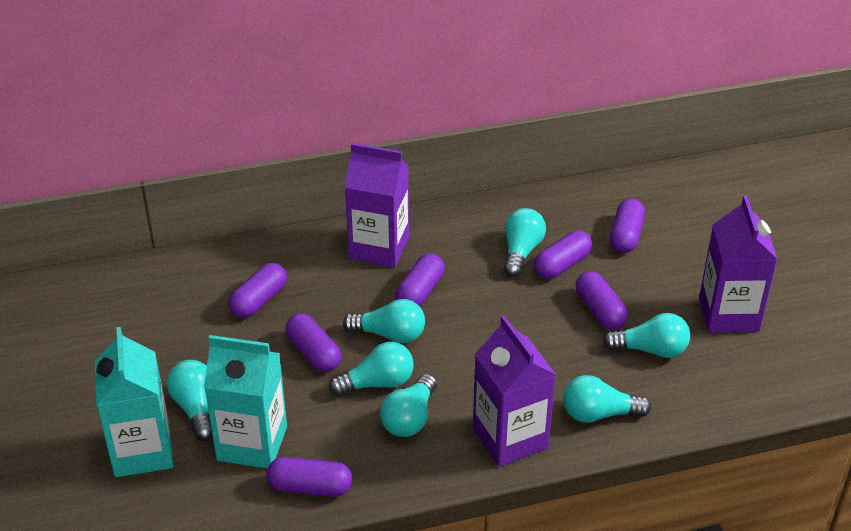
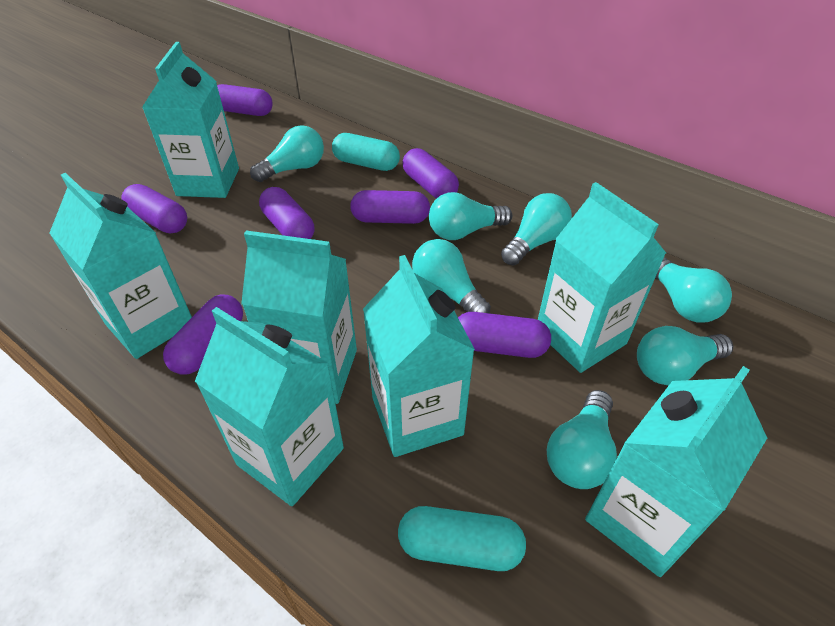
purple carton: [345,143,409,268] [473,315,556,467] [699,196,778,333] = 3 -> none = 0
turquoise capsule: none = 0 -> [332,133,400,171] [398,506,526,571] = 2
turquoise carton: [95,327,173,477] [204,335,287,468] = 2 -> [49,173,192,359] [142,42,239,198] [195,307,344,506] [241,230,357,404] [363,255,475,457] [538,182,666,373] [585,366,767,577] = 7

